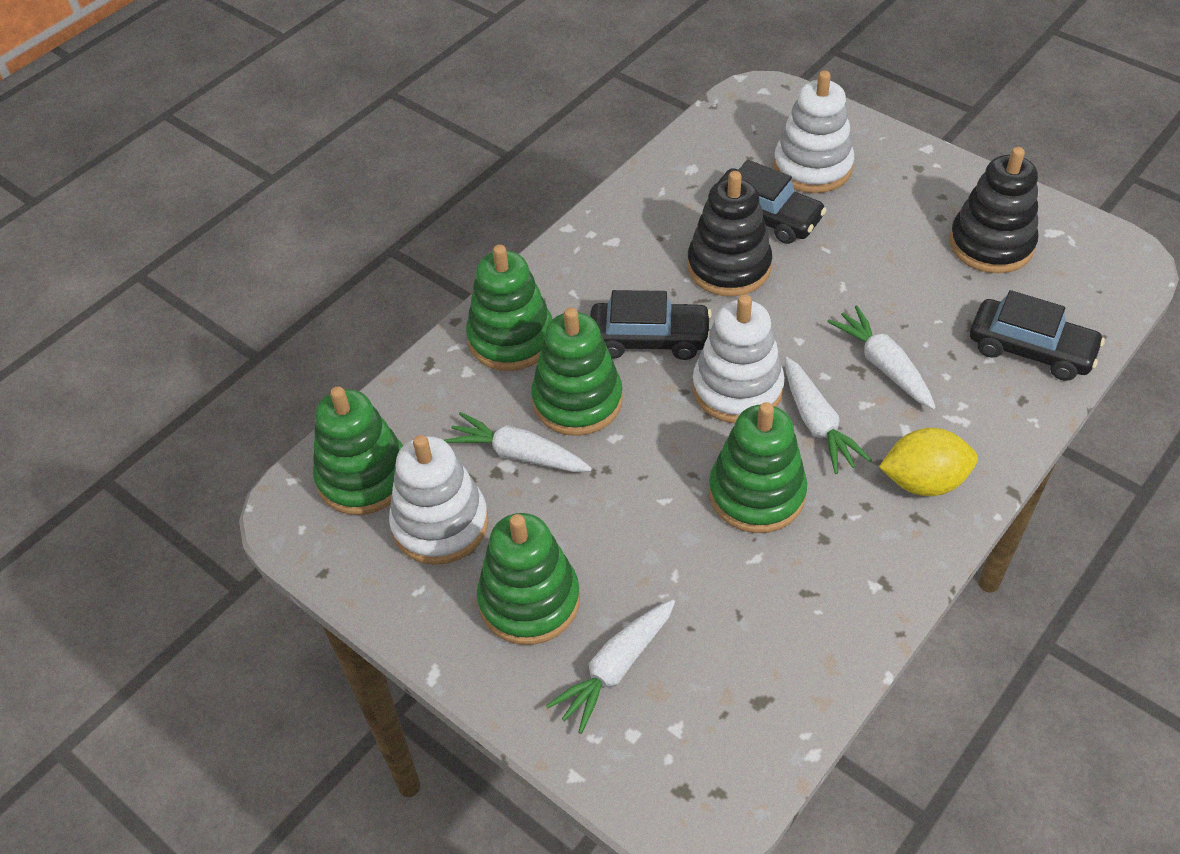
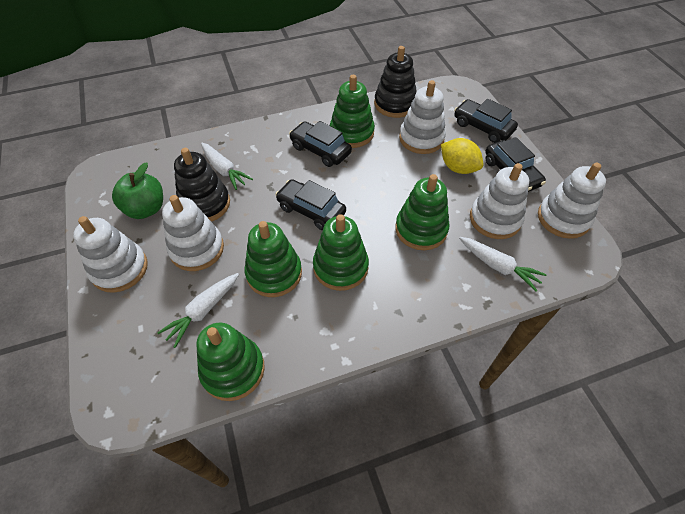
black car: [590,290,712,360] [718,160,826,244] [970,290,1105,381] = 3 -> [275,179,346,230] [289,121,352,167] [454,99,518,143] [486,137,546,192] = 4
green apple: none = 0 -> [112,162,163,219] = 1
white carrot: [444,412,592,472] [546,599,675,734] [785,357,872,474] [827,306,935,409] = 4 -> [157,273,239,348] [201,143,253,190] [459,237,547,292] = 3
white stacking toy: [389,435,488,565] [692,295,785,423] [774,70,854,193] = 3 -> [73,216,148,293] [162,195,224,271] [399,80,446,154] [470,163,529,239] [538,162,606,239] = 5

